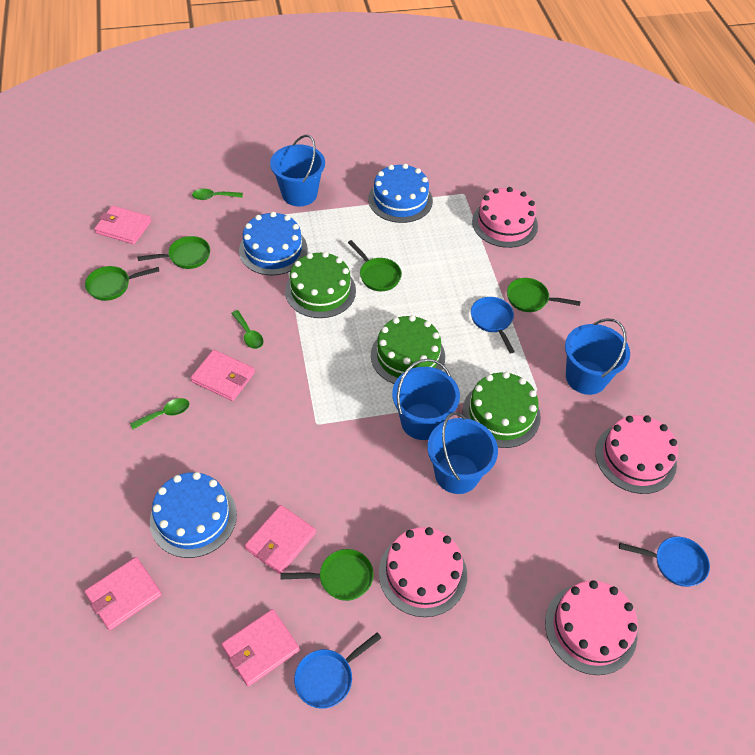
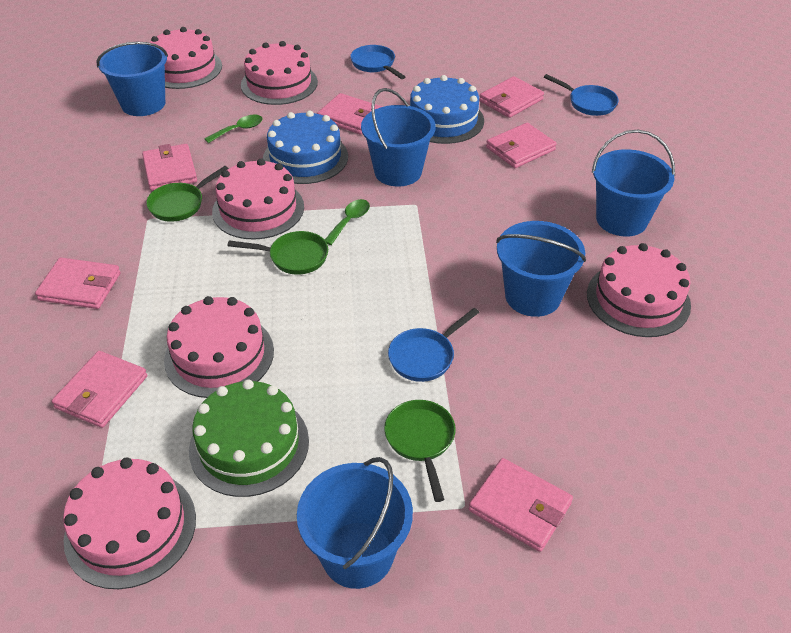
blue bucket: [270,135,325,206] [392,358,460,440] [427,412,498,494] [565,318,630,395] = 4 -> [96,42,168,116] [297,457,413,589] [361,88,435,186] [496,221,586,317] [592,130,675,236] = 5
blue cake: [150,472,237,558] [239,212,308,275] [368,164,433,223] = 3 -> [263,110,348,184] [410,75,484,144] = 2
green cake: [285,252,356,318] [371,315,445,384] [462,372,541,448] = 3 -> [189,379,309,497] = 1
green pan: [85,266,159,301] [137,236,210,269] [281,549,374,601] [348,240,402,291] [507,278,581,312] = 5 -> [146,166,229,222] [228,231,328,275] [384,400,455,502] = 3
green spoon: [130,398,189,429] [192,189,243,200] [231,310,264,349] = 3 -> [204,115,263,143] [325,199,370,245] = 2
pink cake: [379,527,467,617] [472,187,538,248] [545,580,638,675] [595,415,678,494] = 4 -> [63,458,196,589] [150,27,222,89] [164,296,274,398] [212,159,304,240] [241,41,318,105] [587,243,691,337] = 6
pink wallet: [84,557,162,630] [94,206,151,244] [191,350,255,401] [222,609,300,687] [245,505,316,574] = 5 -> [35,258,121,309] [52,351,147,428] [142,144,197,191] [317,93,382,135] [469,458,573,552] [479,76,544,118] [486,123,557,168] = 7

